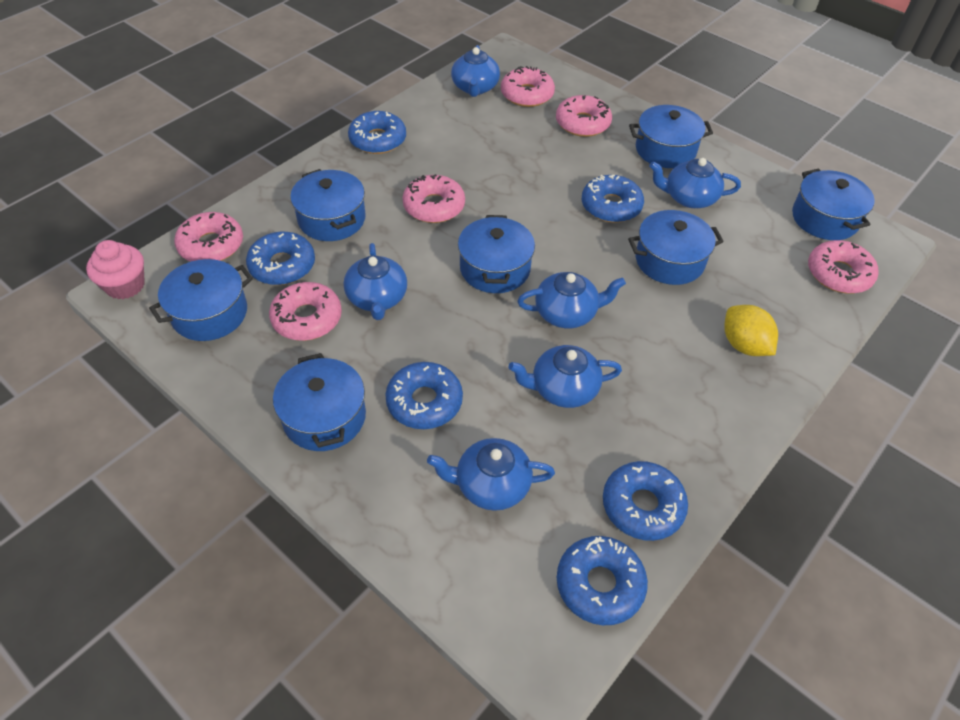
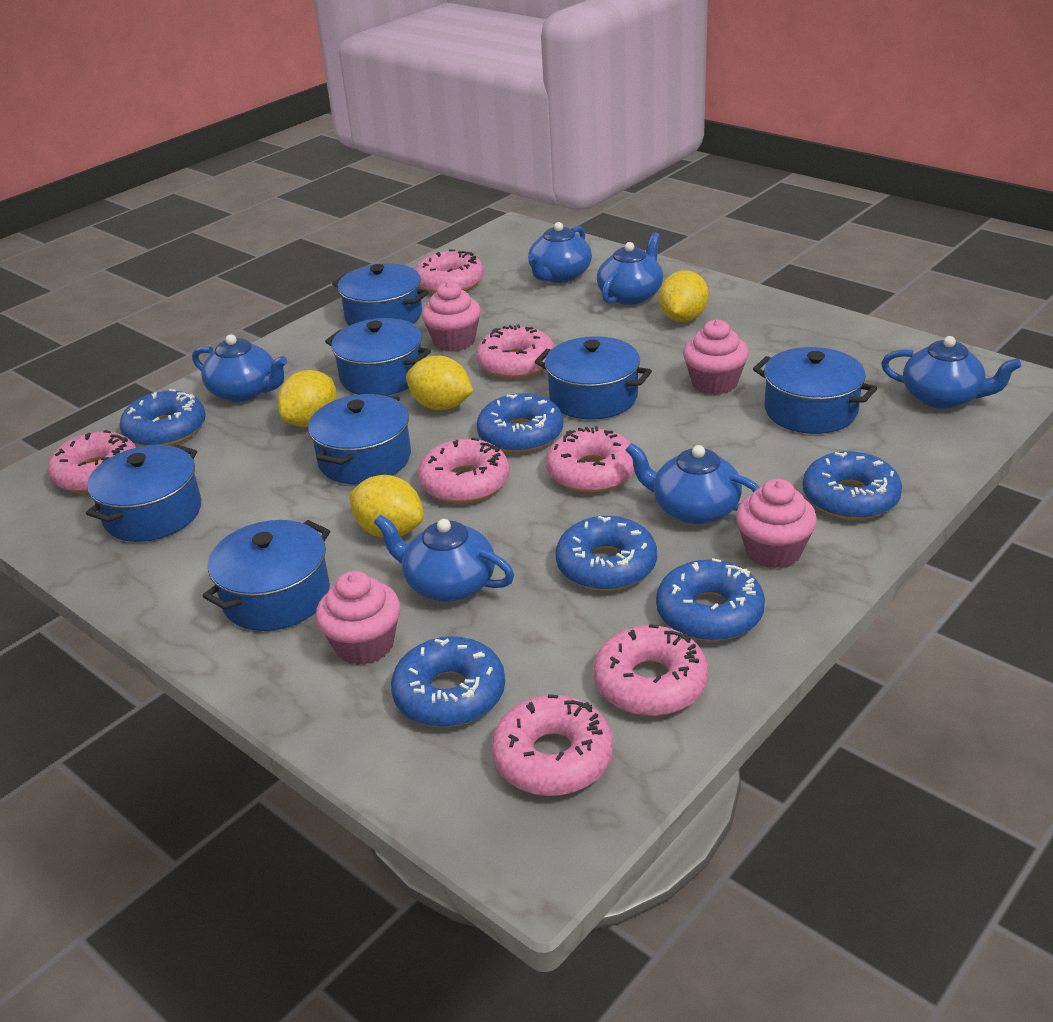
pink cupcake: [86,240,145,299] = 1 -> [316,571,401,665] [422,281,481,352] [683,320,749,395] [736,479,817,569] = 4
pink donut: [174,212,243,261] [269,282,342,341] [402,174,465,223] [501,66,555,107] [556,95,612,137] [808,240,879,294] = 6 -> [47,430,136,493] [415,250,484,294] [418,437,510,503] [476,324,555,379] [492,694,613,796] [546,426,634,493] [593,624,708,716] = 7
yellow lemon: [724,305,778,356] = 1 -> [277,370,337,427] [349,475,424,538] [406,356,473,410] [659,270,709,322] = 4

